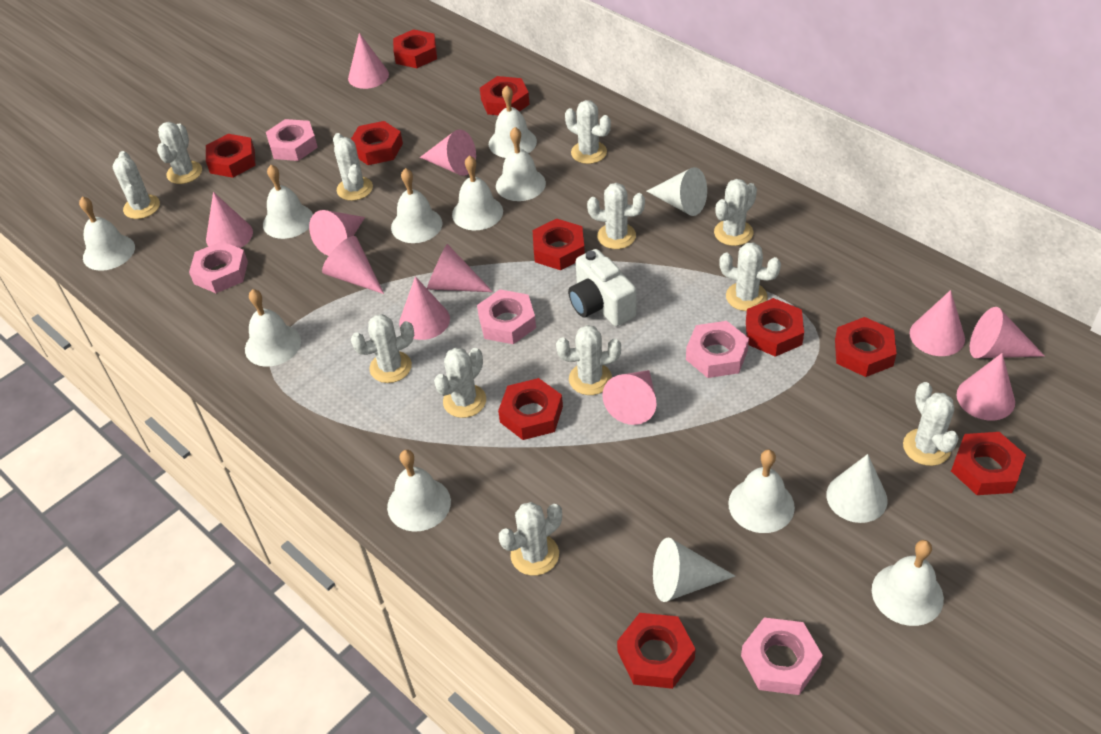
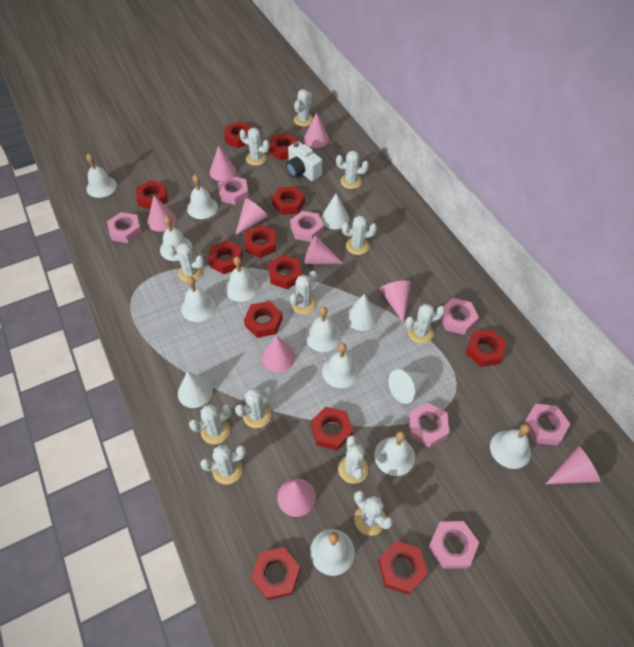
pink cone: [206,192,253,248] [309,210,365,256] [322,236,384,294] [348,33,389,89] [399,276,450,340] [420,129,476,176] [427,244,493,292] [602,370,656,425] [910,290,965,356] [956,353,1015,421] [970,307,1045,358] = 11 -> [147,196,176,231] [210,145,236,181] [235,198,268,236] [262,335,295,372] [277,478,316,517] [304,113,329,148] [304,236,344,264] [380,280,411,323] [546,446,601,484] = 9
pink nut: [189,241,248,293] [266,119,318,161] [477,289,536,344] [686,321,749,378] [741,618,823,695] = 5 -> [107,212,142,243] [218,176,249,205] [290,211,324,242] [408,403,450,448] [429,521,479,569] [441,298,479,335] [523,404,570,445] = 7
red nut: [206,134,255,178] [351,121,403,165] [393,29,437,68] [480,76,530,115] [498,378,563,440] [532,219,585,270] [617,613,696,689] [746,298,804,357] [835,317,897,377] [951,432,1026,495] = 10 -> [136,180,168,209] [208,240,243,274] [224,121,252,148] [244,301,283,338] [245,225,276,258] [251,547,300,600] [268,255,302,289] [269,133,298,160] [272,186,305,215] [311,407,353,450] [378,541,428,595] [466,329,507,367] = 12
white cone: [647,167,707,216] [653,538,735,602] [826,454,888,523] = 3 -> [178,371,213,408] [321,194,349,229] [346,294,378,331] [388,369,430,404] = 4

